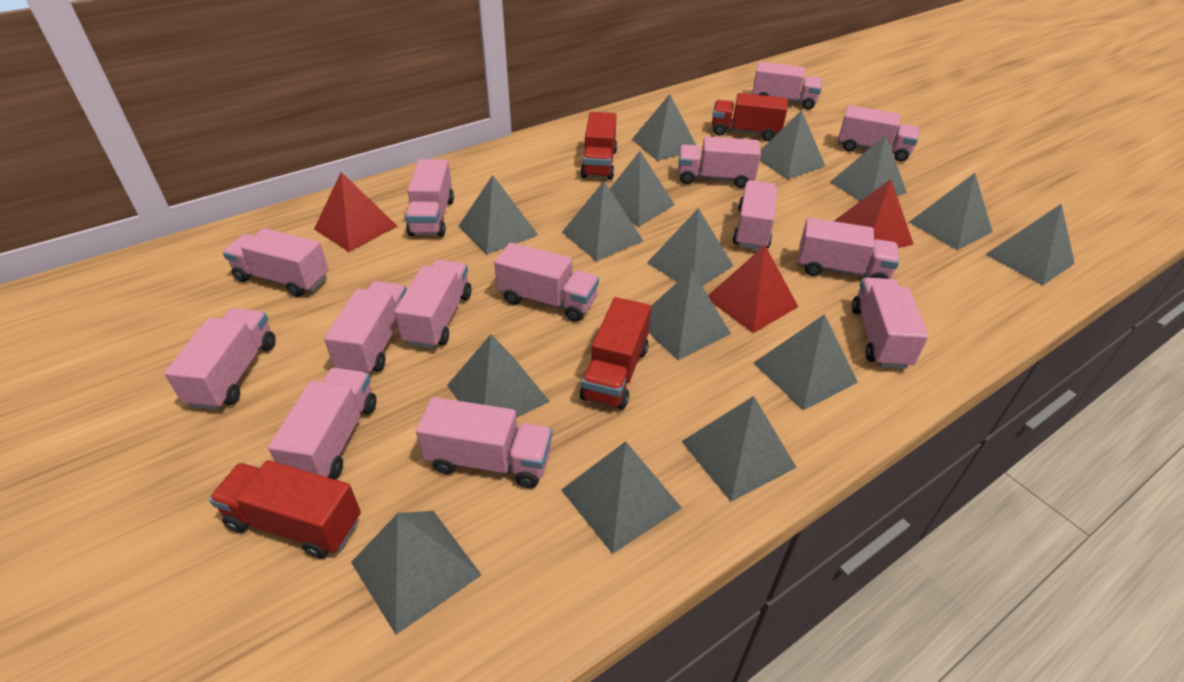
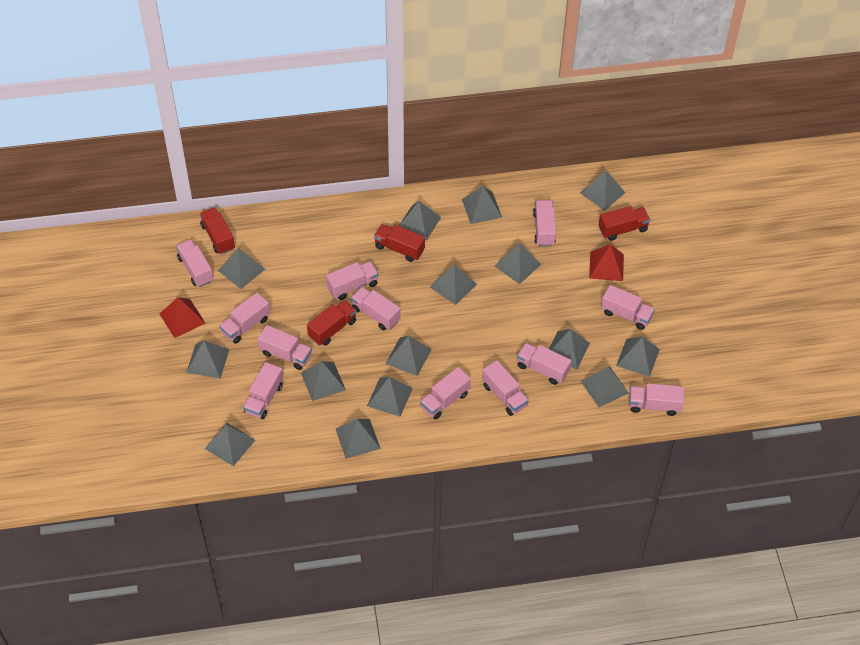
pink truck: [164,308,275,410] [223,228,329,297] [268,368,376,479] [324,281,407,373] [394,260,471,349] [405,159,454,237] [416,397,552,488] [494,243,599,322] [678,136,761,188] [733,180,778,250] [752,62,822,110] [798,217,899,279] [838,105,919,161] [852,278,929,369] = 14 -> [176,239,213,287] [219,293,270,344] [243,362,283,419] [258,325,312,370] [326,261,379,300] [351,287,401,330] [420,367,471,420] [482,360,529,416] [517,343,571,385] [533,200,556,246] [601,285,655,330] [629,383,684,416] = 12
red pyramid: [314,172,397,252] [708,245,798,333] [834,179,914,248] = 3 -> [160,297,205,338] [589,244,624,281] = 2

